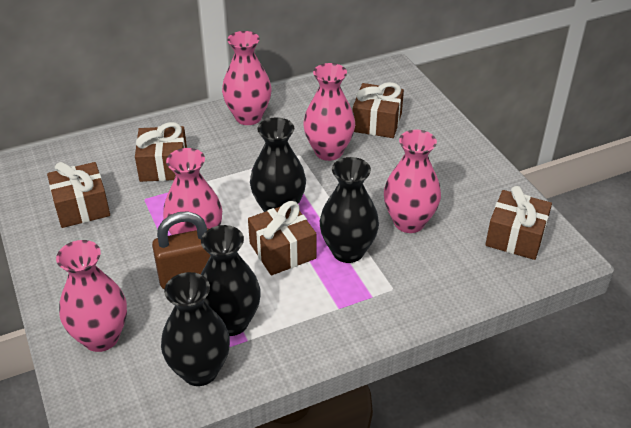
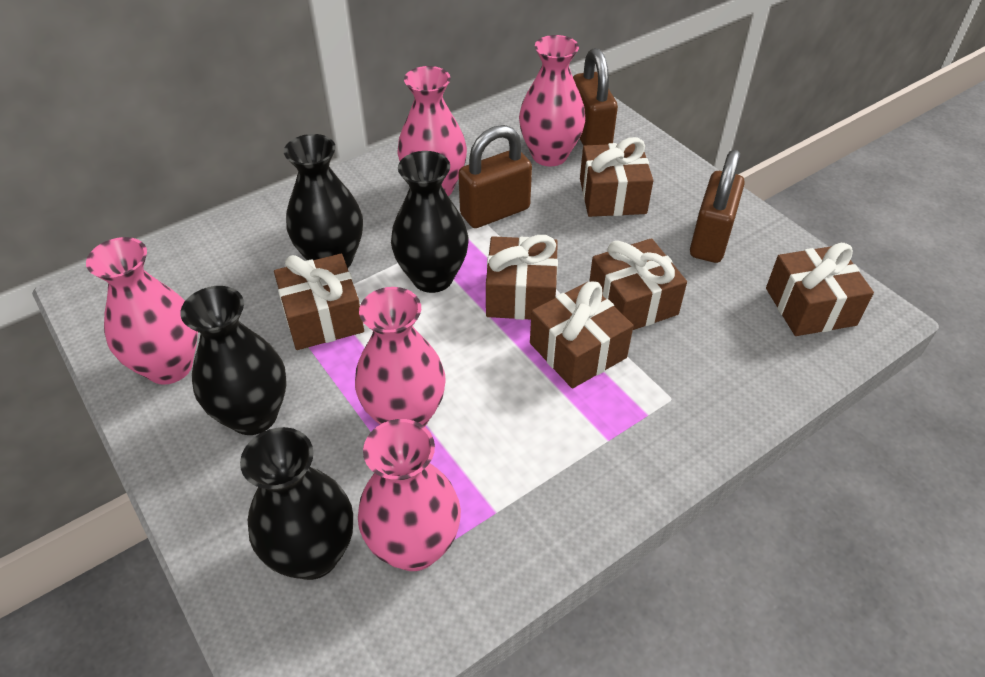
brown gift: [47,162,110,228] [135,122,187,182] [248,201,316,275] [353,82,404,138] [485,186,552,260] = 5 -> [274,254,364,350] [486,235,558,320] [530,281,634,388] [580,137,653,217] [589,238,687,330] [766,243,874,336] = 6
brown padlock: [152,211,210,289] = 1 -> [458,125,532,228] [573,48,618,146] [690,150,745,263] = 3

